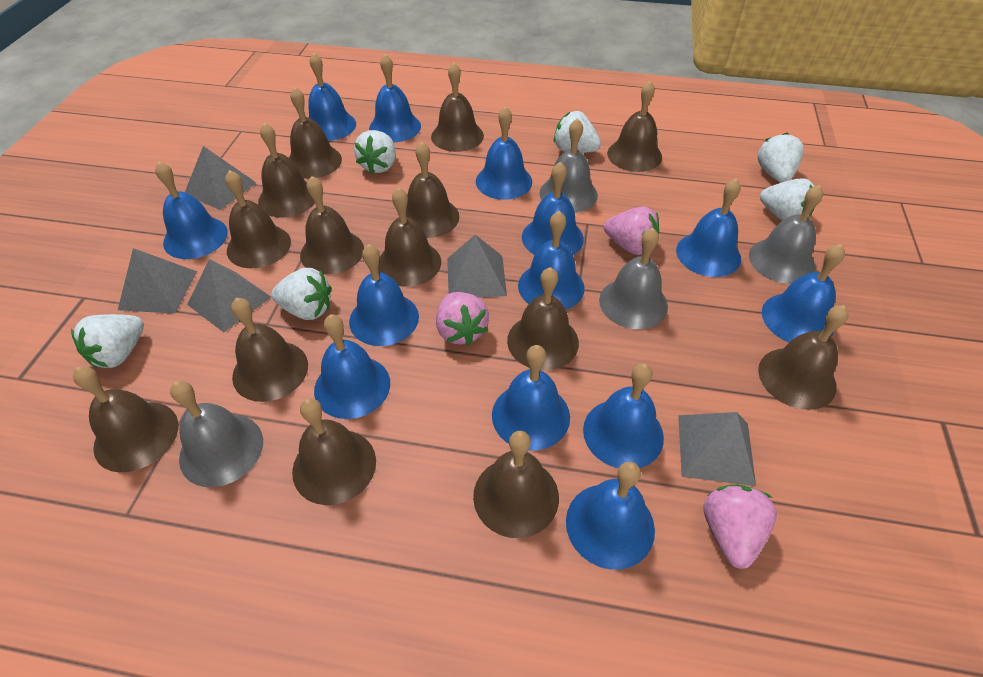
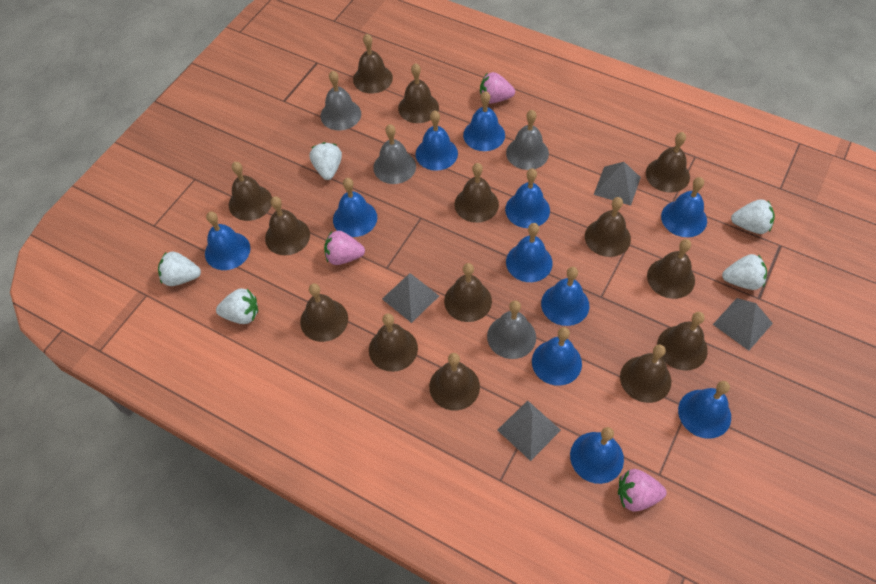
blue bell: [155,162,228,259] [308,53,356,141] [314,314,390,419] [349,244,419,346] [369,54,421,142] [476,106,532,200] [492,345,570,451] [518,211,585,310] [522,162,584,255] [566,462,655,570] [583,363,664,468] [676,178,741,277] [762,244,845,342] = 13 -> [205,211,250,270] [333,178,377,237] [416,111,458,171] [463,91,505,151] [505,168,550,228] [506,223,553,282] [532,327,582,386] [541,267,589,326] [570,427,624,484] [661,177,707,237] [678,381,731,439] = 11
grey pyramid: [118,248,197,314] [185,146,256,210] [187,259,271,332] [447,235,507,298] [678,412,756,486] = 5 -> [382,273,439,323] [497,400,561,461] [594,162,641,206] [713,298,773,351] = 4
white strawberry: [71,314,144,368] [271,268,332,320] [354,130,396,174] [554,111,601,153] [757,133,804,183] [760,178,817,221] = 6 -> [158,251,201,286] [216,288,258,324] [310,142,342,180] [722,254,767,290] [731,199,775,234] = 5

